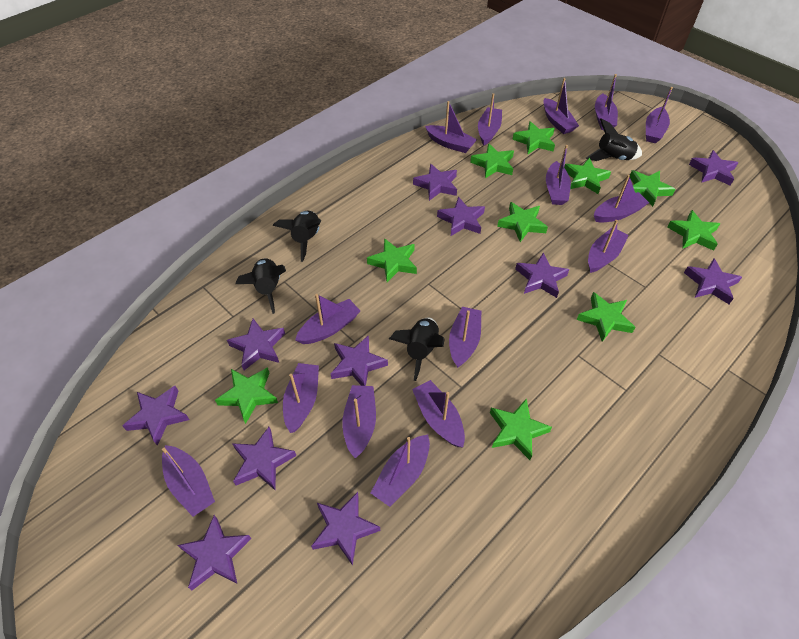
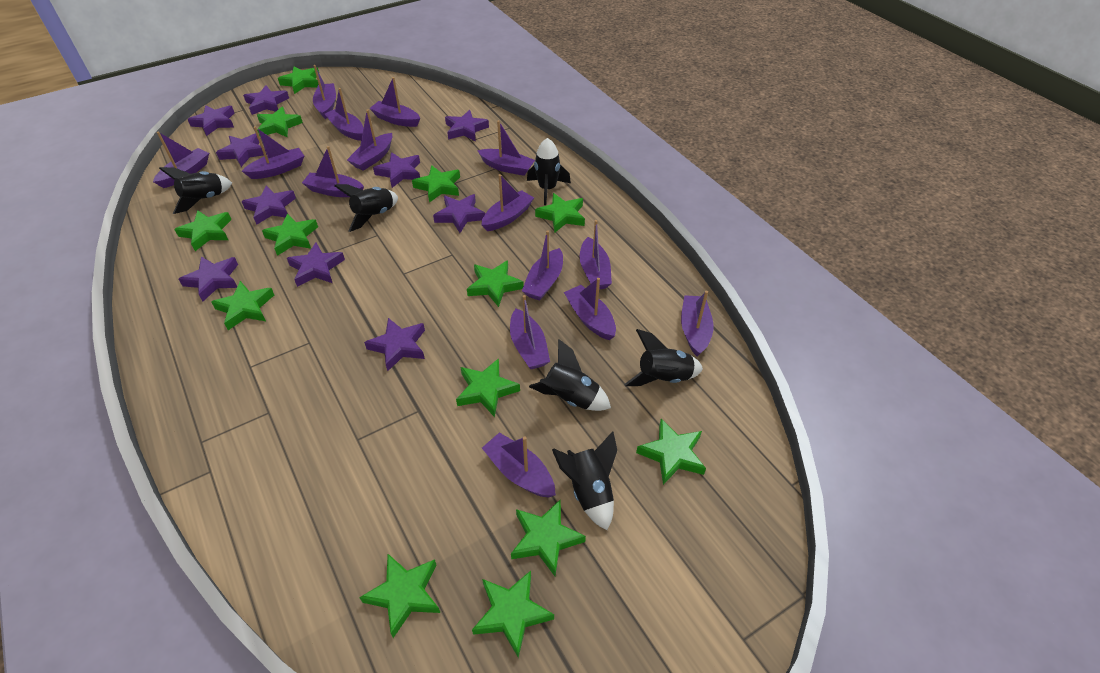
black rocket: [236,258,286,314] [273,211,321,262] [389,318,445,381] [586,118,642,161] = 4 -> [159,167,232,214] [334,184,398,232] [527,138,571,205] [529,339,611,411] [552,431,617,530] [624,329,703,386] = 6
green star: [215,367,278,424] [367,238,417,282] [470,143,514,179] [490,398,552,460] [497,202,548,242] [512,121,555,154] [564,158,611,194] [577,292,635,342] [630,170,675,207] [667,210,720,251] = 10 -> [174,210,232,251] [211,281,274,330] [257,107,303,137] [262,213,318,256] [278,66,319,94] [359,554,440,638] [412,165,460,203] [456,358,520,417] [467,260,524,307] [472,570,554,658] [511,499,586,576] [535,193,585,233] [636,419,706,485] = 13
purple star: [122,386,190,446] [177,515,251,590] [227,319,285,370] [233,427,296,490] [311,492,380,566] [331,335,388,386] [413,164,457,201] [437,197,485,236] [515,252,569,298] [684,258,742,304] [689,150,739,186] = 11 -> [179,257,238,301] [187,105,234,136] [216,133,267,167] [241,186,296,225] [243,85,289,115] [287,242,345,287] [364,318,425,371] [373,152,420,188] [433,194,485,233] [445,110,489,141] = 10

